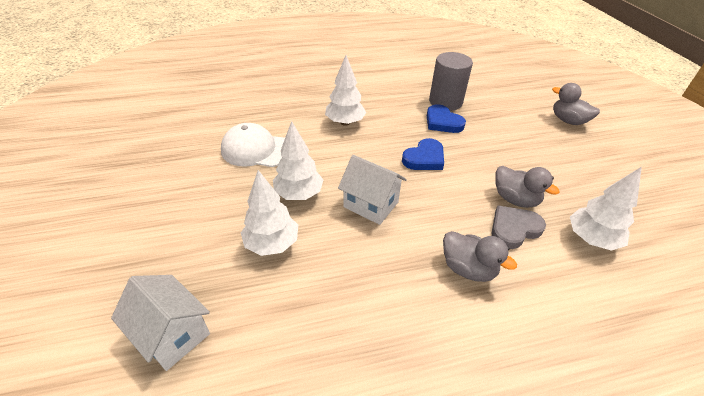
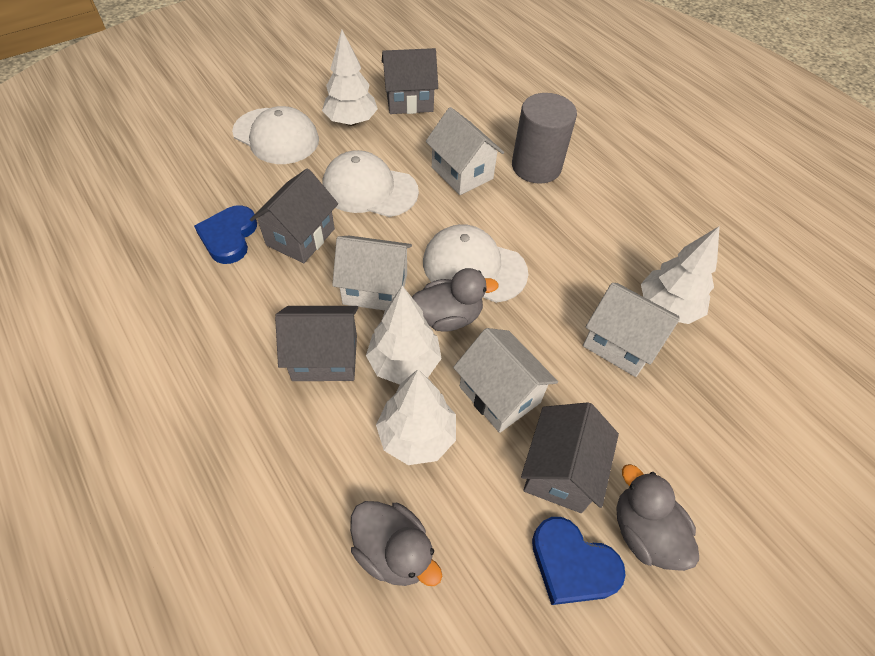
grey heart: [491,206,546,249] = 1 -> none = 0
grey house: none = 0 -> [250,168,338,263] [275,306,358,381] [382,48,438,114] [521,402,619,513] = 4
white cap: [221,123,285,167] = 1 -> [232,106,319,164] [322,150,419,217] [423,224,528,303] = 3
white house: [111,275,210,371] [338,155,407,225] = 2 -> [332,236,412,310] [426,107,504,195] [453,328,558,433] [583,283,680,377] = 4

